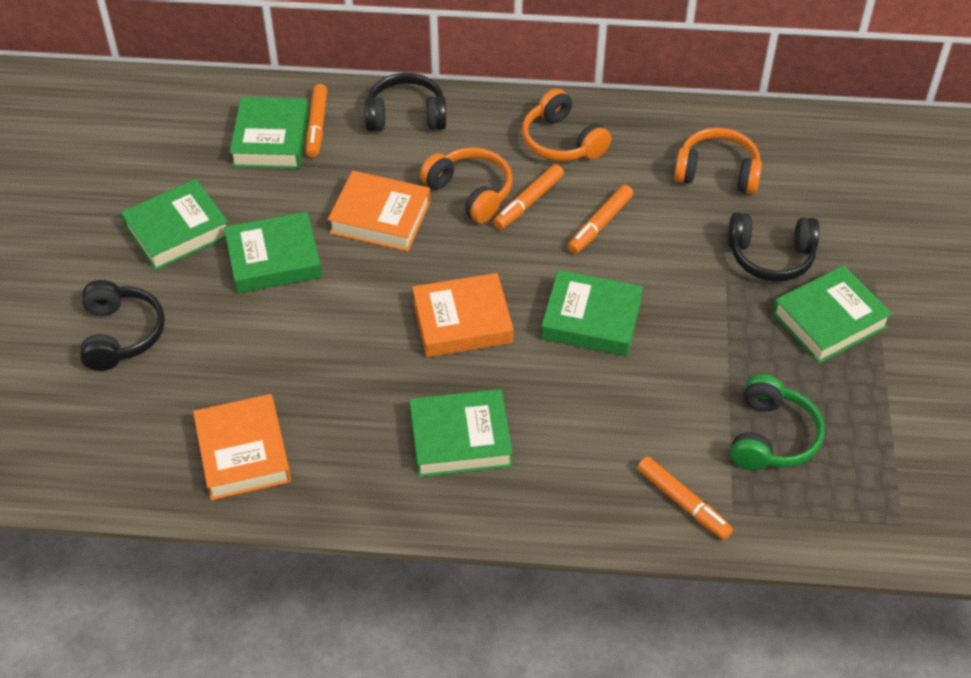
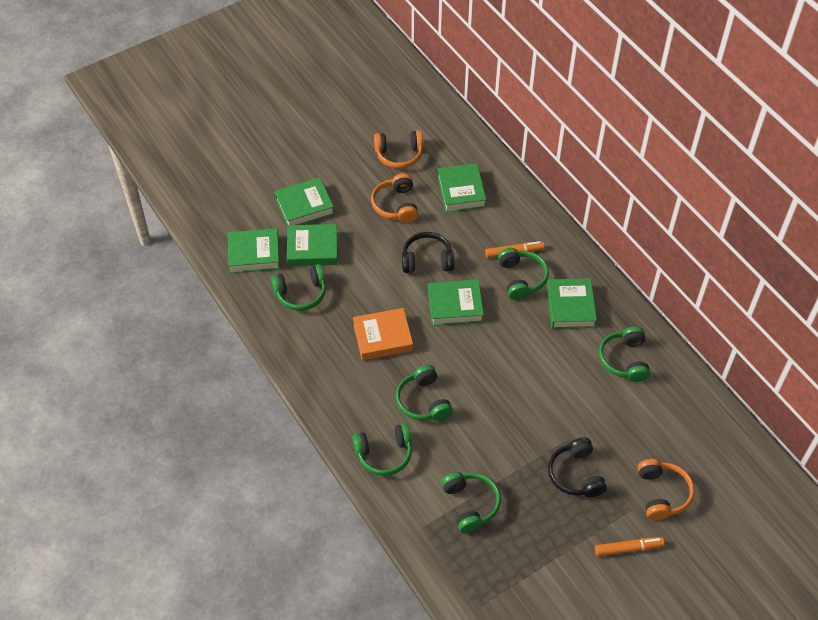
black headphones: [80,280,165,371] [365,73,446,132] [728,213,820,282] = 3 -> [402,232,454,273] [548,437,607,497] = 2
green headphones: [730,374,825,471] = 1 -> [271,264,326,311] [352,423,412,476] [396,365,453,421] [441,472,501,533] [498,248,549,300] [599,326,650,382] = 6
orange book: [193,394,291,500] [328,171,430,252] [412,273,513,357] = 3 -> [353,308,413,360] = 1
orange marker: [306,84,327,158] [493,164,564,230] [567,185,633,254] [637,456,733,540] = 4 -> [485,241,545,258] [595,537,665,556] = 2

